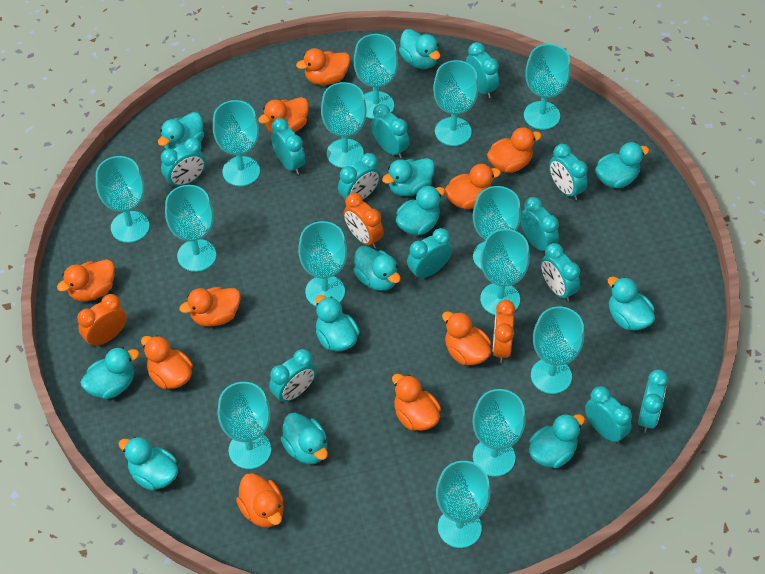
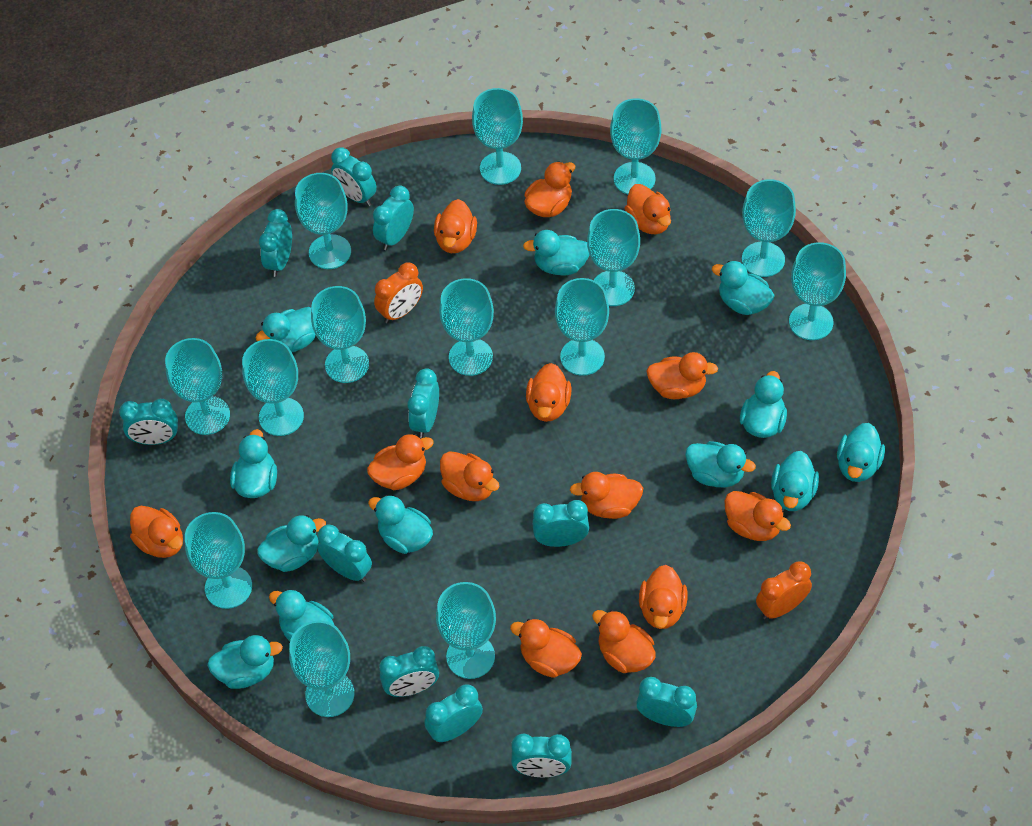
orange clock: [77,294,127,348] [344,193,384,248] [493,300,515,363] = 3 -> [374,263,423,323] [756,561,812,619] = 2
orange duck: [57,259,115,301] [141,335,193,389] [179,287,241,327] [236,473,284,528] [258,97,309,133] [296,48,350,85] [392,374,441,431] [442,312,491,365] [445,164,501,209] [487,127,542,173] = 10 -> [130,506,183,558] [367,434,434,490] [434,199,477,253] [440,451,499,501] [510,619,582,678] [524,161,575,217] [526,363,572,422] [570,472,643,519] [592,610,656,673] [624,184,671,234] [639,565,688,629] [646,352,718,399] [725,491,791,541] = 13
turquoise clock: [161,138,206,188] [269,349,316,404] [271,118,305,175] [338,153,380,205] [371,104,410,159] [407,228,452,280] [466,42,499,99] [520,197,559,251] [541,243,580,302] [549,144,588,201] [585,386,632,444] [638,370,668,433] = 12 -> [119,399,178,445] [259,209,292,277] [318,525,372,582] [331,147,377,206] [373,186,414,250] [379,646,439,697] [408,368,439,438] [424,684,483,742] [511,734,572,777] [532,500,589,547] [636,677,697,727] = 11

